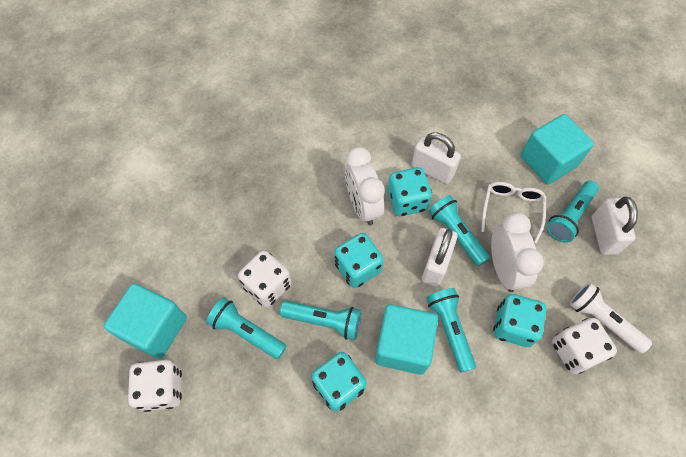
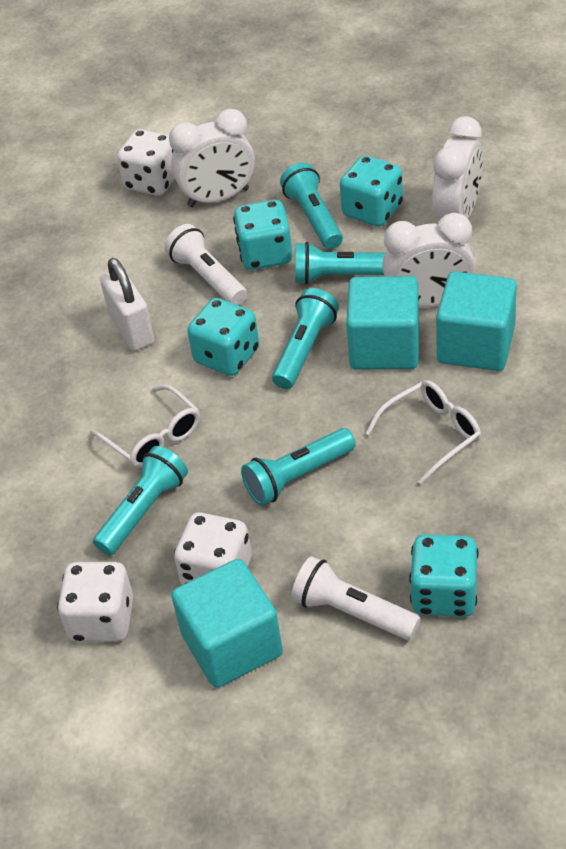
white clock: [345,147,385,225] [491,212,544,292] = 2 -> [169,109,255,207] [382,213,475,308] [432,116,483,220] = 3
white flashlight: [570,283,652,354] = 1 -> [165,224,247,305] [292,556,421,640] = 2
white glasses: [481,182,546,243] = 1 -> [90,384,200,468] [366,380,481,484] = 2
white padlock: [411,132,461,184] [422,228,458,287] [592,197,638,255] = 3 -> [100,258,154,351] = 1

